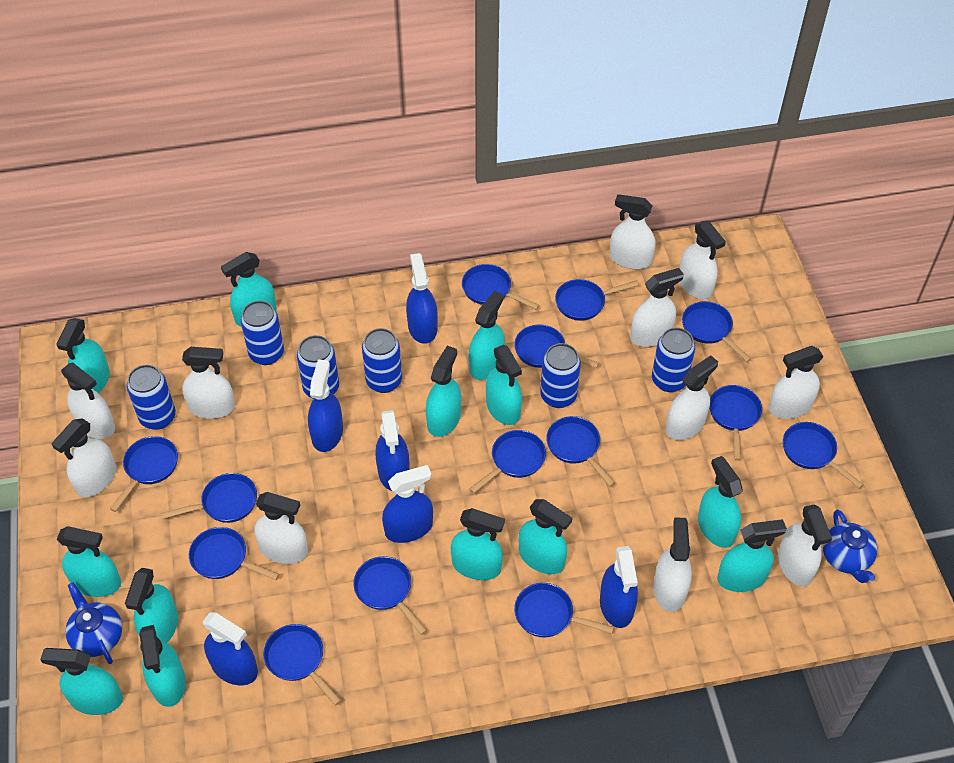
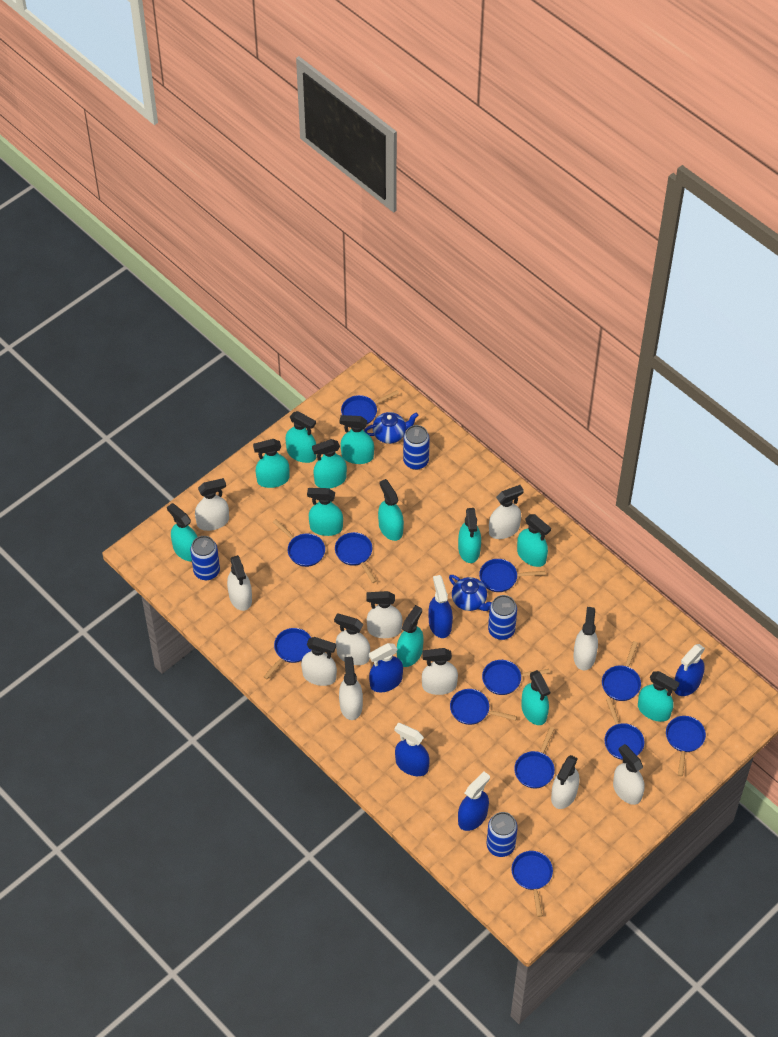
blue can: [127,365,176,430] [241,301,284,365] [297,335,339,399] [362,328,402,393] [540,343,581,408] [652,327,695,392] = 6 -> [190,536,220,580] [403,425,430,470] [487,812,518,857] [488,595,517,640] = 4
blue pan: [110,436,178,512] [161,473,257,523] [189,527,280,580] [263,624,341,705] [353,556,427,635] [462,264,540,310] [469,430,546,494] [514,325,599,368] [514,583,614,637] [546,416,615,487] [555,279,639,321] [682,301,752,362] [709,385,762,461] [783,422,864,489] = 14 -> [264,628,312,679] [273,519,325,567] [335,532,376,583] [341,390,399,424] [450,689,517,725] [479,559,545,592] [482,660,550,695] [511,851,553,917] [514,727,555,788] [602,641,641,701] [605,698,645,760] [666,716,706,776] = 12
blue spray bottle: [203,612,258,686] [308,360,343,452] [375,410,410,491] [382,465,433,543] [406,253,438,344] [600,546,638,628] = 6 -> [369,643,403,692] [394,723,430,776] [428,575,453,638] [458,771,490,831] [674,644,705,696] = 5
turquoise spray bottle: [40,648,123,715] [56,318,110,393] [57,526,121,597] [125,568,178,643] [140,625,186,707] [221,252,276,327] [426,346,461,437] [451,508,505,580] [469,291,505,380] [486,345,522,425] [519,499,572,574] [698,456,743,548] [717,519,787,592] = 13 -> [167,503,197,562] [253,439,289,488] [285,411,317,463] [307,488,343,536] [312,439,347,489] [340,415,374,464] [378,479,404,541] [397,605,424,667] [458,508,481,563] [517,514,551,567] [521,670,550,725] [638,671,679,722] = 12

